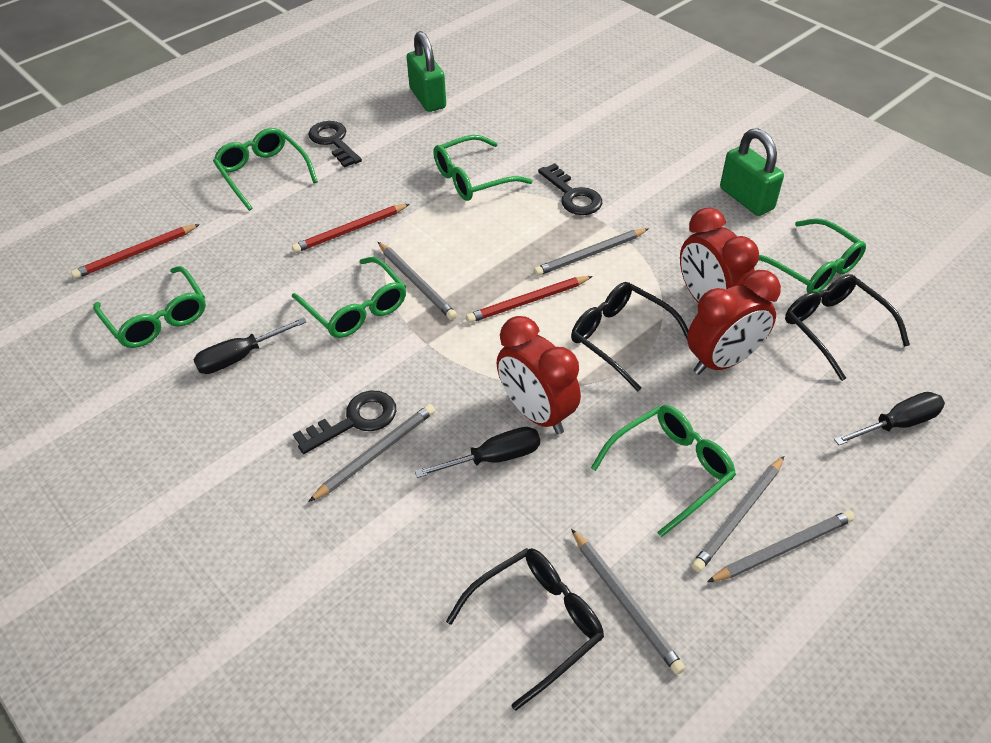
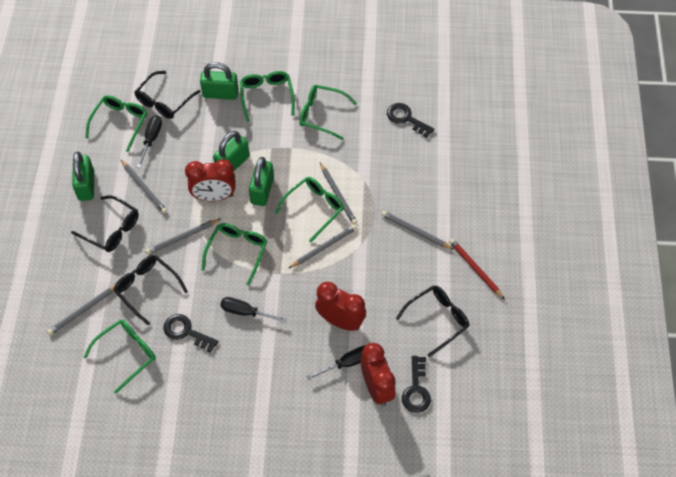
black glasses: [446,548,604,711] [571,282,689,391] [785,274,910,381] = 3 -> [71,195,139,252] [113,255,188,325] [135,71,201,119] [396,285,469,357] = 4
green padlock: [407,31,446,112] [720,128,784,216] = 2 -> [72,152,94,201] [200,62,239,100] [213,131,250,172] [249,157,274,206] = 4
red pencil: [71,224,200,279] [292,204,409,253] [466,276,593,323] = 3 -> [449,238,505,299] = 1

